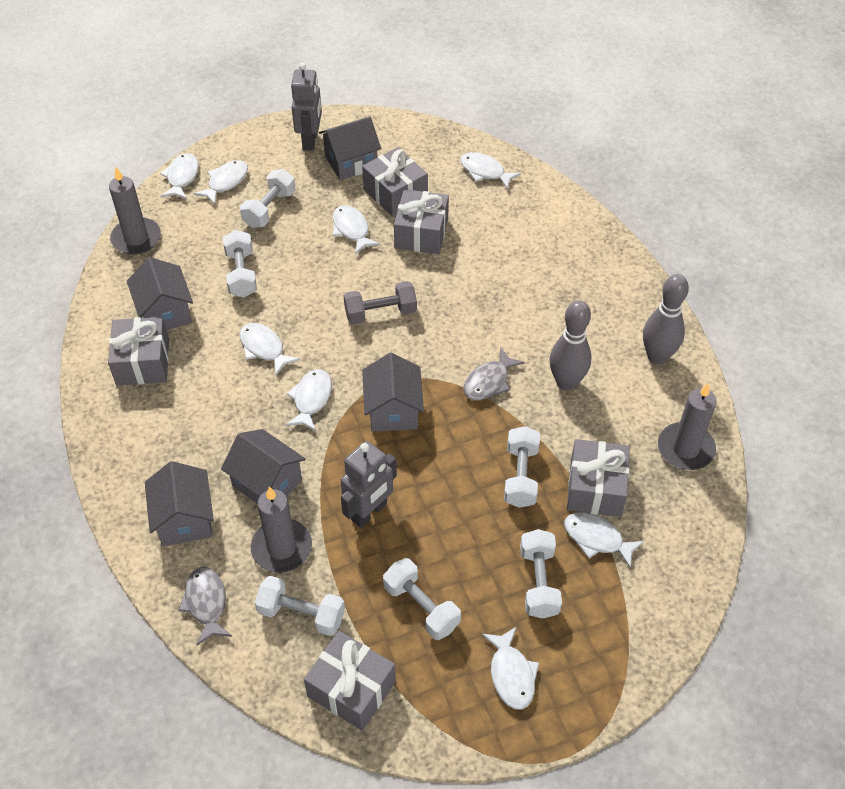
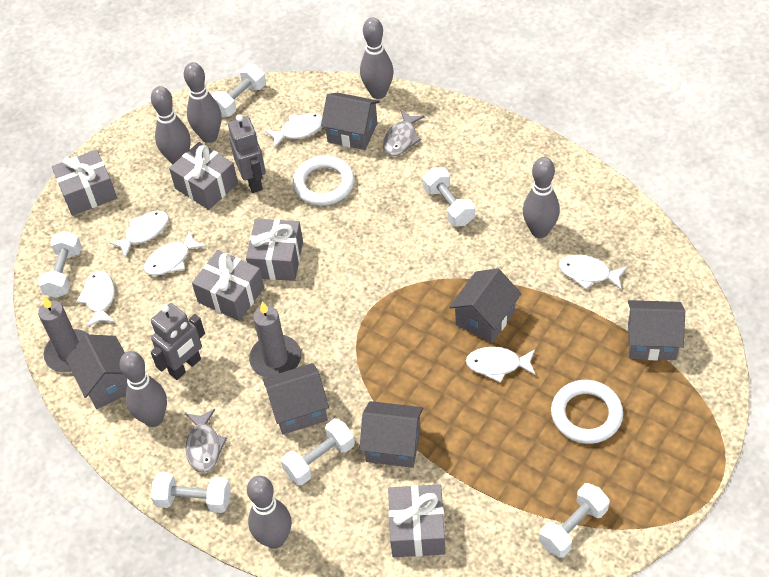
grey bowling pin: [550,300,591,391] [643,274,689,365] = 2 -> [119,351,167,427] [151,86,191,165] [184,62,221,143] [247,476,291,549] [360,17,394,99] [523,157,560,238] = 6
grey candle: [109,167,161,255] [251,486,312,573] [658,383,717,470] = 3 -> [38,297,88,373] [249,302,301,378] = 2
grey dumbbell: [344,281,417,324] = 1 -> none = 0
grey house: [127,257,193,330] [145,461,214,547] [221,429,306,503] [319,117,381,180] [362,353,424,432] = 5 -> [66,334,128,409] [262,363,329,435] [321,93,380,150] [359,401,423,468] [449,268,522,343] [628,300,685,360] = 6
white fish: [160,153,199,199] [194,160,248,205] [240,323,300,375] [286,369,332,431] [333,205,380,254] [460,152,521,189] [482,627,539,710] [564,513,645,569] = 8 -> [77,271,115,327] [109,211,169,258] [144,230,206,276] [265,113,323,148] [466,347,536,383] [559,255,627,289] = 6
white ring: none = 0 -> [293,156,355,206] [551,380,623,444] = 2

